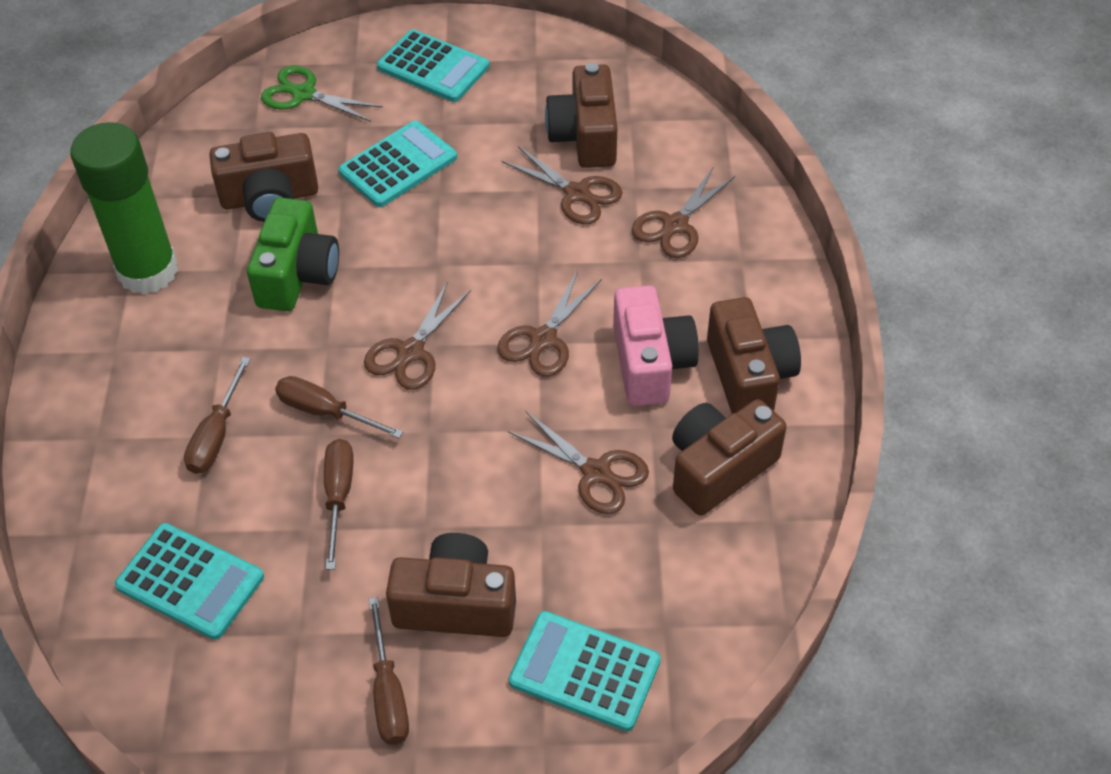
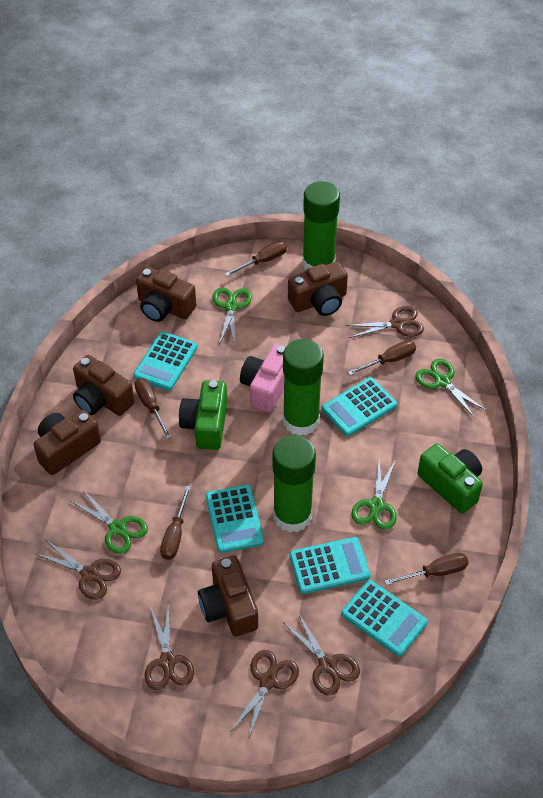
brown screwdriver: [184,357,251,474] [275,376,403,438] [324,439,354,570] [369,597,409,745] = 4 -> [135,378,171,439] [160,486,191,560] [225,241,287,277] [348,340,416,375] [384,553,468,585] = 5
green camera: [247,197,339,311] = 1 -> [179,380,227,450] [418,444,483,513] = 2
green glue stick: [70,122,179,294] = 1 -> [273,435,316,532] [283,339,324,436] [302,181,340,270] = 3
green scissors: [261,65,383,122] = 1 -> [71,490,148,554] [213,288,252,344] [351,459,397,530] [415,359,487,418] = 4
turquoise calculator: [115,523,264,640] [338,120,457,207] [377,29,489,102] [509,611,661,731] = 4 -> [133,332,198,391] [206,485,264,553] [289,537,370,594] [321,377,397,436] [341,580,428,657] = 5

